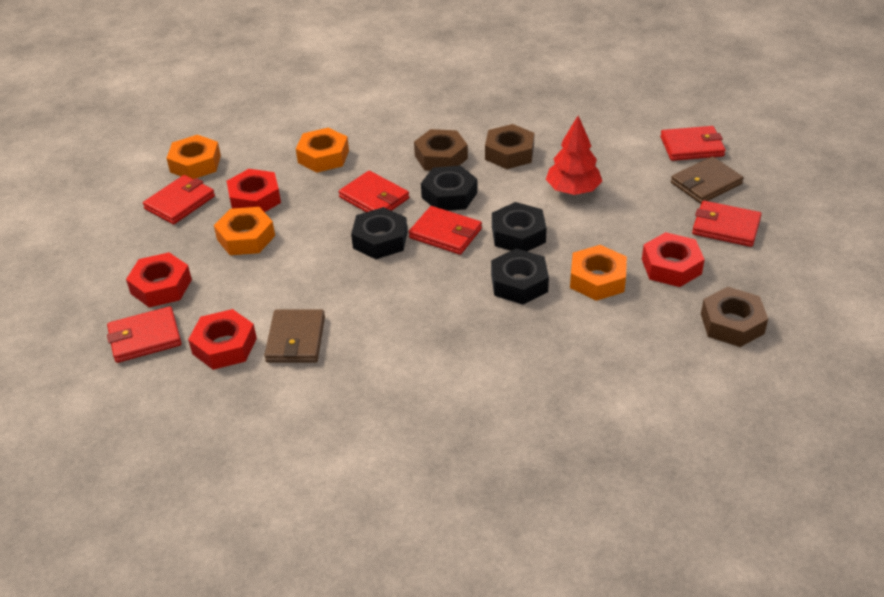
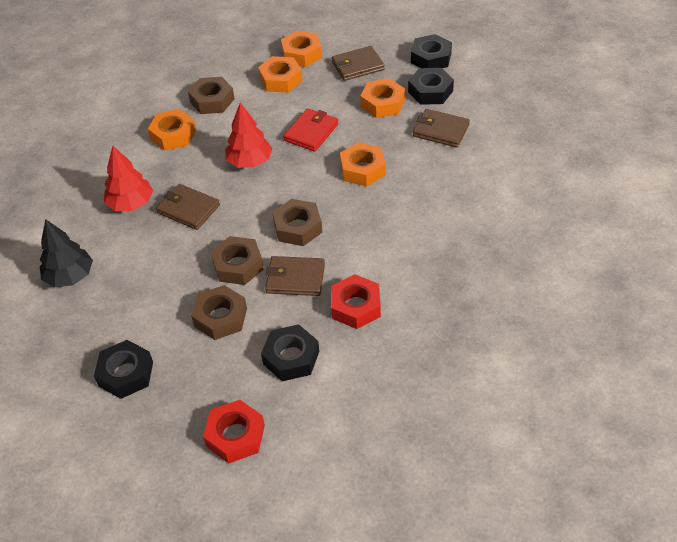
black tree: none = 0 -> [40,219,93,288] = 1
brown nut: [414,129,468,171] [485,124,535,169] [701,287,768,347] = 3 -> [188,77,235,114] [191,285,247,340] [210,236,264,285] [272,199,323,246] = 4
brown wallet: [264,309,325,363] [671,156,744,204] = 2 -> [156,184,220,230] [265,256,325,296] [331,46,385,81] [413,109,470,147] = 4
orange nut: [167,135,221,179] [214,207,275,255] [296,128,349,172] [570,245,627,301] = 4 -> [148,109,196,151] [258,56,303,93] [281,30,322,67] [340,142,386,187] [360,78,405,118] = 5
red nut: [126,252,192,307] [188,309,257,370] [227,169,281,212] [642,232,705,287] = 4 -> [203,400,265,464] [331,274,381,329] = 2
red tree: [546,116,602,195] = 1 -> [104,146,153,211] [225,103,272,168] = 2
red wallet: [107,306,182,363] [143,175,215,225] [339,171,409,212] [409,206,482,255] [660,126,726,161] [692,201,762,247] = 6 -> [283,108,339,152] = 1

